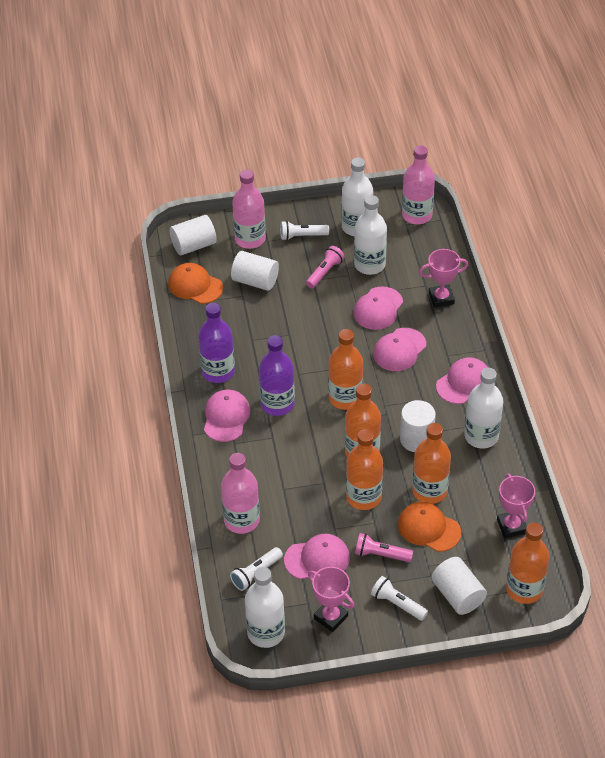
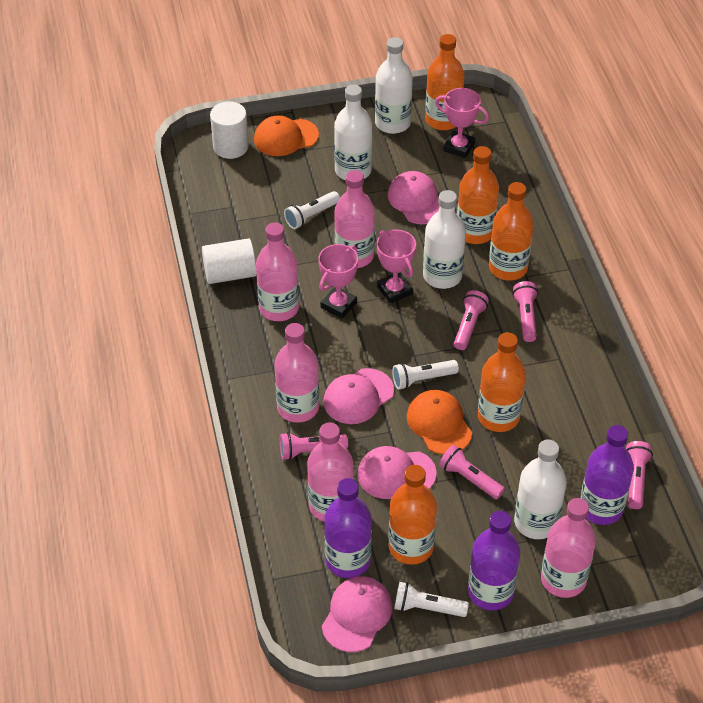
pink bottle: [221,453,260,534] [232,170,266,249] [402,145,435,224] = 3 -> [256,222,299,321] [274,323,319,423] [307,422,354,521] [334,170,375,268] [541,498,596,598] = 5
pink cap: [204,390,250,442] [284,534,350,579] [353,287,403,330] [373,328,426,371] [436,357,488,404] = 5 -> [322,576,393,652] [323,368,394,424] [358,446,437,499] [388,171,440,224] = 4
pink flashlight: [306,246,345,288] [355,533,413,562] = 2 -> [280,432,348,460] [439,445,505,499] [454,290,489,350] [512,281,538,342] [626,441,653,509] = 5
purple bottle: [198,303,235,383] [259,335,295,416] = 2 -> [324,478,372,578] [468,511,520,611] [580,425,634,525] = 3
white cylinder: [170,215,217,255] [231,251,279,291] [400,400,436,452] [432,557,487,615] = 4 -> [202,238,257,284] [210,101,249,159] = 2

